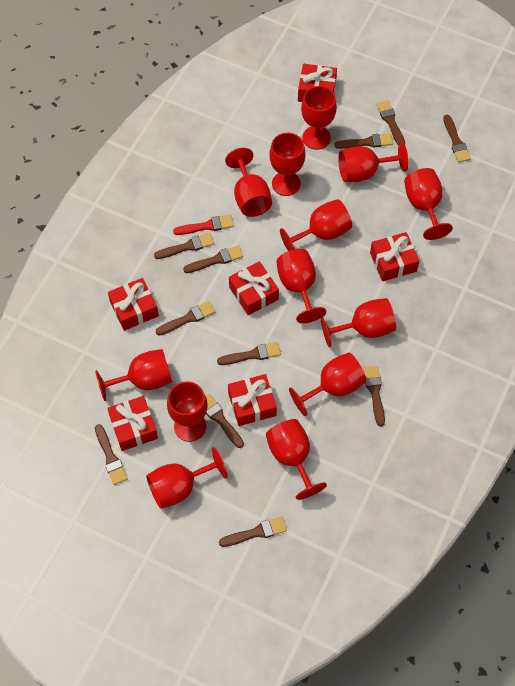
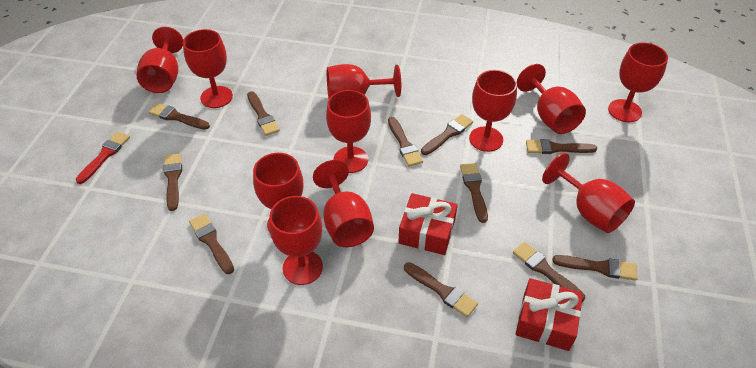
red gift: [107,396,158,451] [108,278,159,331] [228,374,277,426] [229,261,279,315] [298,64,337,102] [370,232,419,281] = 6 -> [398,193,457,255] [516,278,583,351] = 2
red goblet: [95,349,172,401] [146,447,227,509] [167,382,207,442] [225,148,272,217] [266,419,327,500] [269,133,305,196] [276,249,326,323] [280,199,352,251] [289,352,366,416] [301,86,337,150] [321,298,396,348] [338,143,409,182] [404,168,453,240] = 13 -> [137,27,183,93] [183,29,233,108] [253,153,303,233] [269,196,323,285] [313,160,374,247] [326,90,371,173] [327,64,401,99] [469,70,517,152] [517,64,586,134] [542,153,635,233] [608,43,668,122] = 11

